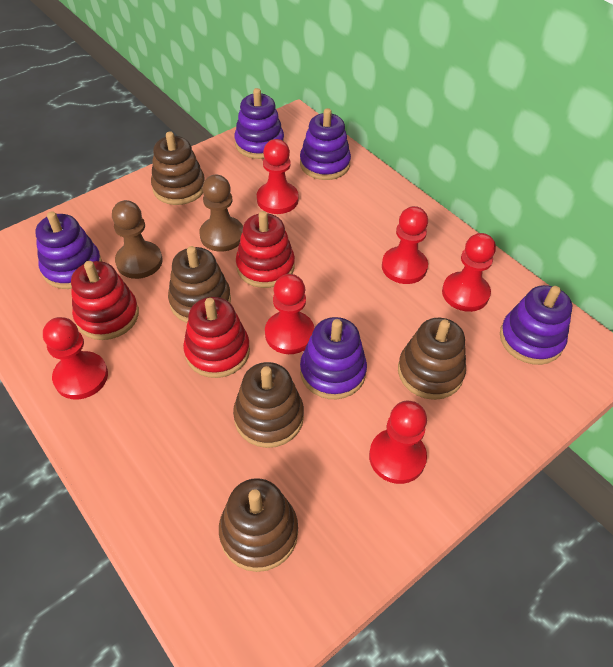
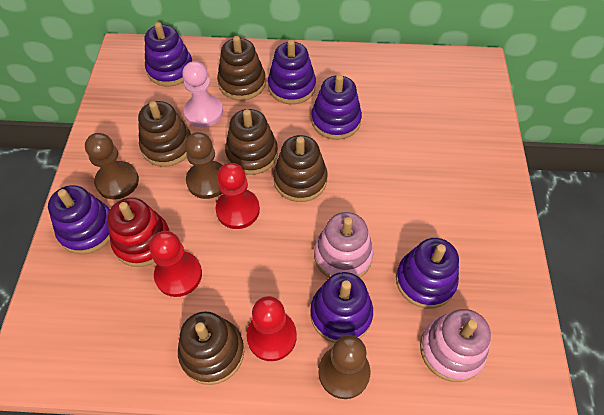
brown pawn: [112,200,162,279] [199,175,243,252] = 2 -> [85,133,139,199] [185,132,223,199] [318,335,370,399] = 3
pink pawn: none = 0 -> [182,61,223,127] = 1
pink stacking toy: none = 0 -> [314,212,374,278] [420,309,491,382] = 2
purple stacking toy: [36,211,102,289] [234,88,284,159] [300,108,351,180] [300,317,367,399] [500,285,572,365] = 5 -> [48,185,110,254] [145,22,192,87] [268,40,316,104] [310,272,373,343] [311,74,362,140] [396,238,459,309] = 6
red pawn: [43,317,108,399] [257,139,299,214] [265,274,314,354] [369,401,427,484] [382,206,428,284] [442,233,496,312] = 6 -> [149,231,202,297] [215,163,260,229] [247,296,297,361] = 3
red stacking toy: [71,261,139,340] [183,297,250,378] [236,211,295,288] = 3 -> [107,197,170,267] = 1

